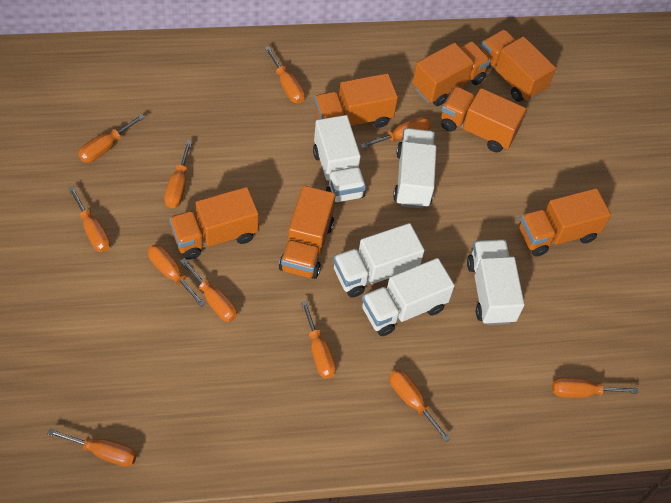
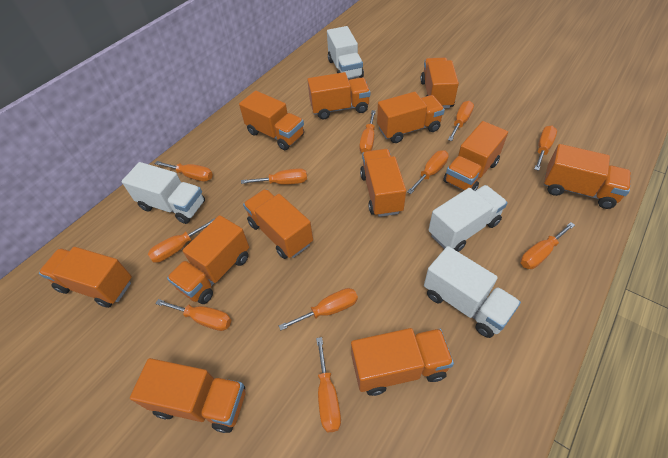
orange truck: [169,187,259,260] [279,186,336,279] [314,73,398,128] [412,41,491,106] [441,86,526,152] [481,29,556,102] [519,188,611,257] = 7 -> [39,247,132,308] [130,358,246,433] [167,215,249,304] [239,91,304,150] [243,189,313,259] [307,72,370,119] [351,328,454,396] [360,149,406,217] [377,92,445,143] [421,57,459,108] [443,121,508,191] [544,144,631,209] = 12
white truck: [313,115,366,202] [333,223,425,298] [362,258,455,336] [393,128,437,209] [467,239,525,325] = 5 -> [122,162,205,224] [327,26,364,79] [424,246,521,338] [428,185,508,252] = 4

